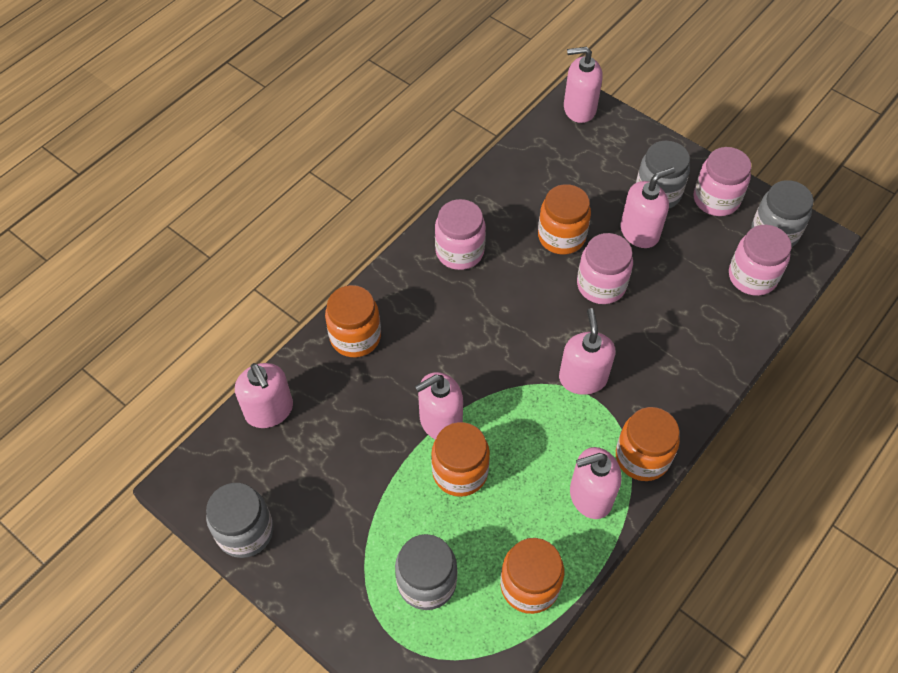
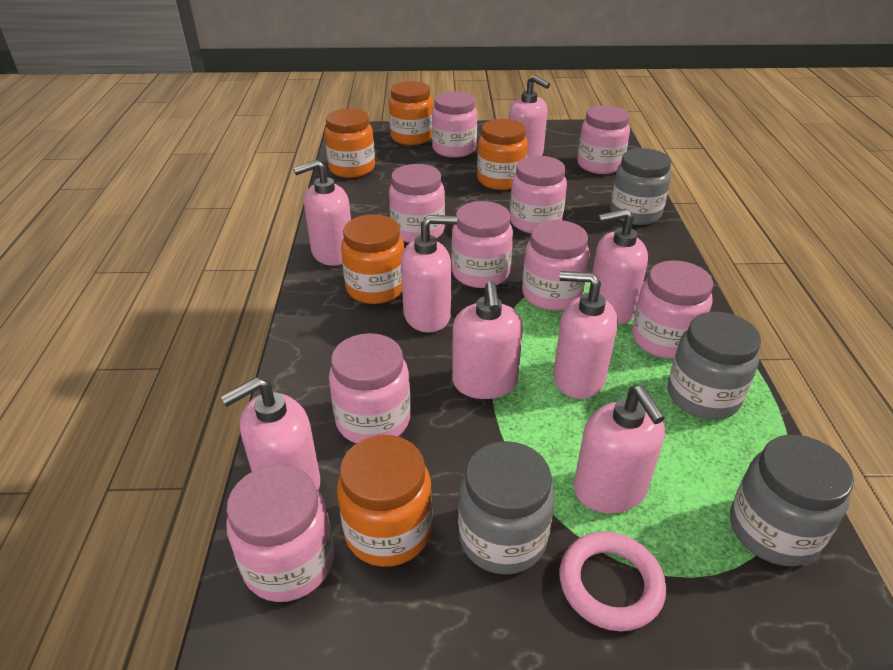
pink jar: [435,199,486,270] [577,233,633,304] [694,147,751,216] [729,225,791,296] = 4 -> [226,464,334,602] [329,333,411,444] [389,164,445,243] [432,91,477,158] [451,201,513,288] [510,156,567,233] [522,220,589,311] [577,105,630,174] [632,260,713,359] = 9
pink ring: none = 0 -> [560,532,666,631] = 1
pink soap dispenser: [235,363,293,428] [415,372,463,440] [559,308,615,395] [564,47,603,123] [570,447,622,519] [621,167,675,248] = 6 -> [221,377,320,491] [293,160,351,266] [401,215,457,333] [452,281,523,399] [509,75,550,157] [553,271,617,399] [574,385,665,513] [589,209,648,324] = 8

